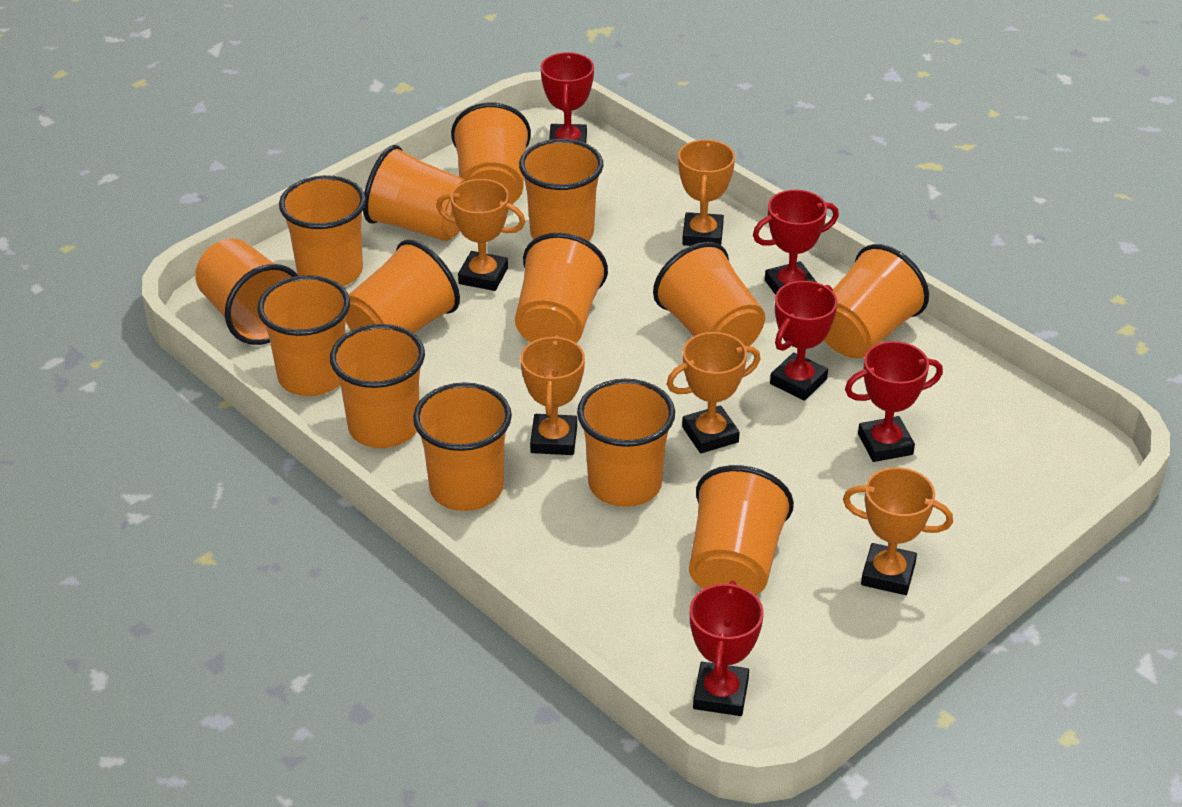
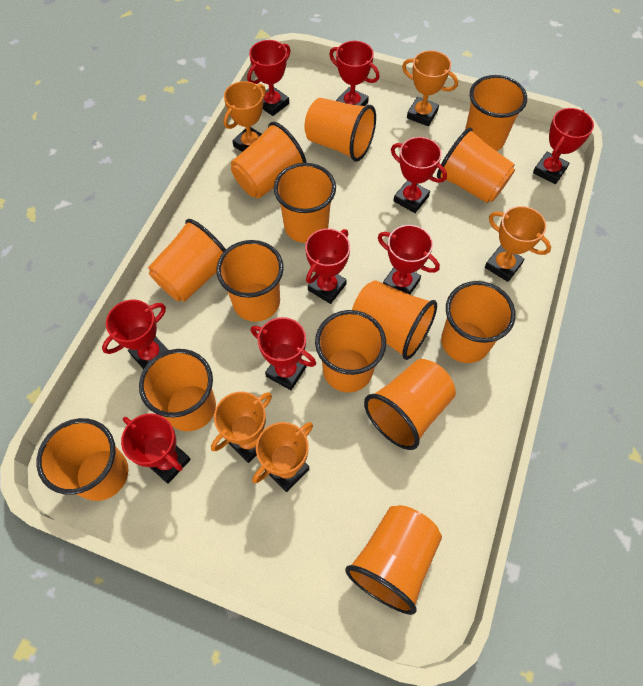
red trophy: [540,52,594,143] [690,581,764,716] [753,190,839,295] [770,281,837,401] [845,341,943,462] = 5 -> [102,300,168,369] [121,413,191,484] [247,40,290,116] [251,317,316,390] [305,228,350,304] [329,41,380,106] [378,225,440,295] [391,137,447,213] [533,108,594,184] = 9

